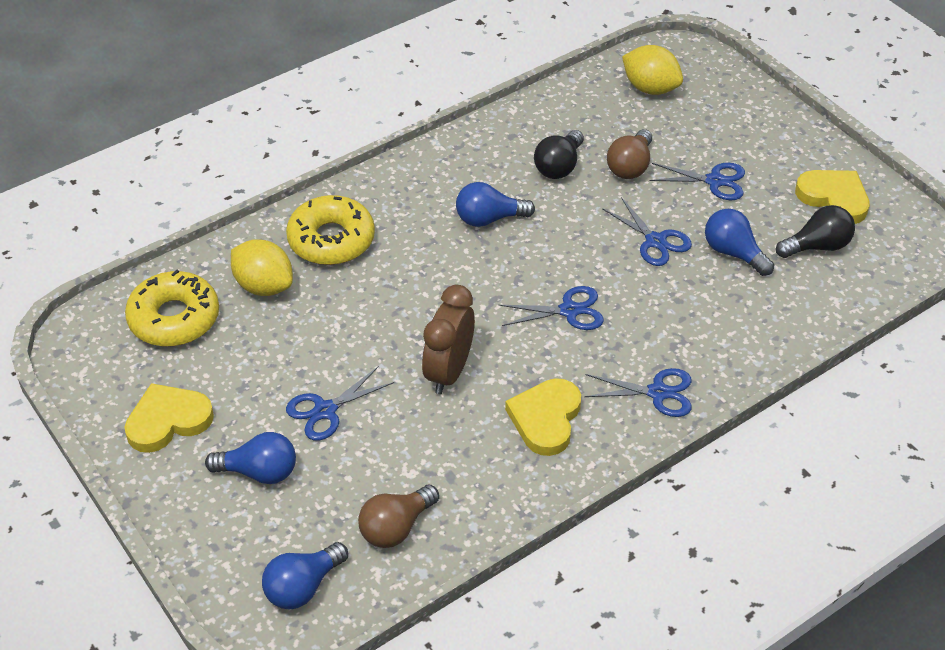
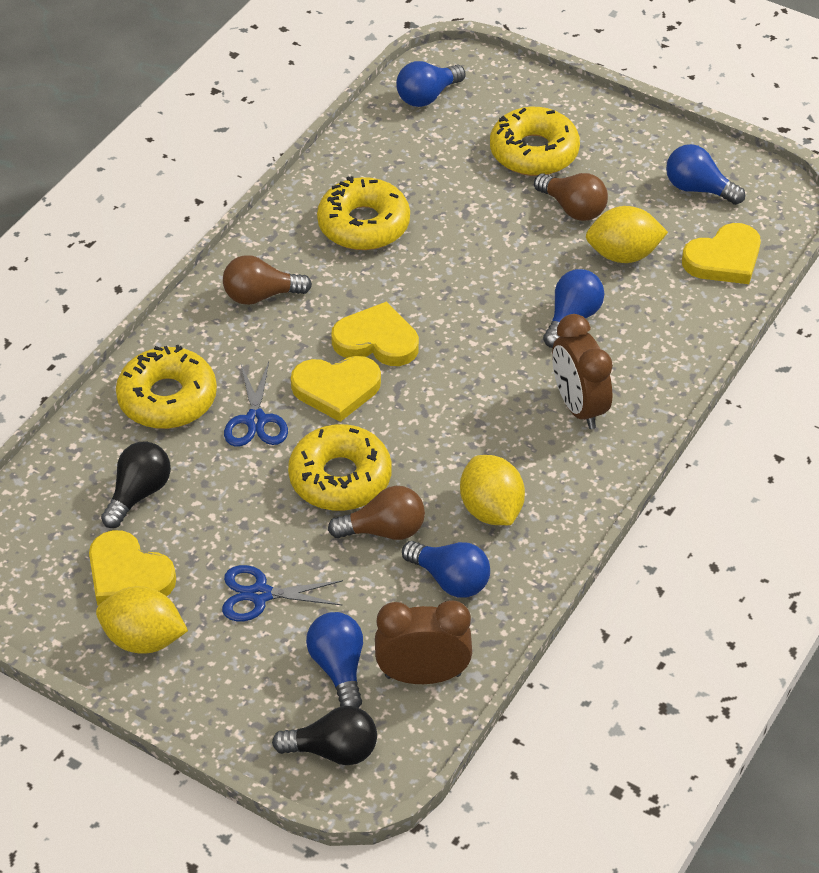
blue light bulb: [205,432,296,484] [262,542,348,609] [456,182,535,227] [705,209,774,276] = 4 -> [306,612,363,708] [396,61,466,107] [402,541,490,598] [543,269,604,348] [666,144,745,205] = 5
blue scissors: [286,367,394,441] [498,286,604,330] [584,368,692,417] [602,197,692,266] [650,163,745,200] = 5 -> [222,565,343,621] [224,362,288,447] = 2
brown clock: [422,285,475,394] = 1 -> [375,600,472,684] [552,314,613,429] = 2
brown light bulb: [358,485,439,548] [607,129,652,179] = 2 -> [223,255,312,305] [328,486,425,540] [534,173,608,221] = 3
yellow donut: [125,270,219,346] [286,195,375,265] = 2 -> [116,345,217,429] [288,424,392,511] [317,176,410,250] [490,107,580,176] = 4
yellow heart: [125,383,214,453] [505,378,581,456] [795,170,870,224] = 3 -> [89,530,176,605] [291,356,381,422] [331,301,419,366] [682,223,761,284] = 4
yellow lemon: [231,239,293,296] [622,45,683,95] = 2 -> [96,586,188,654] [460,455,525,525] [586,206,668,263] = 3

